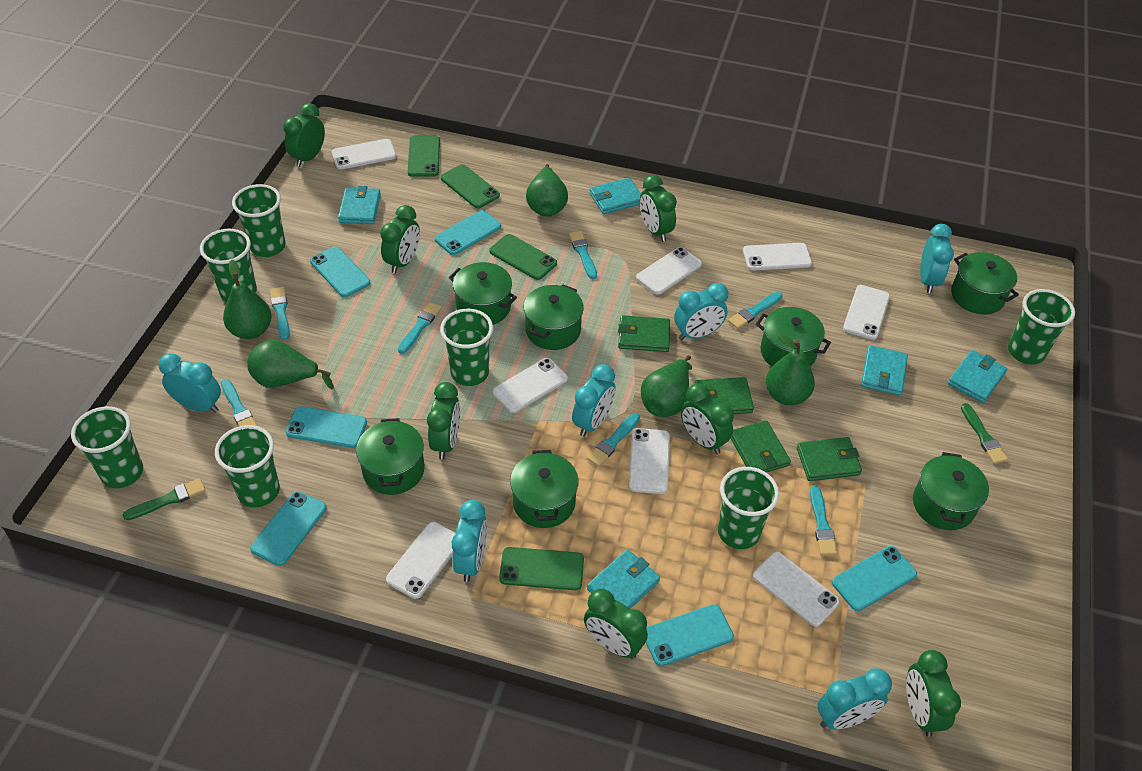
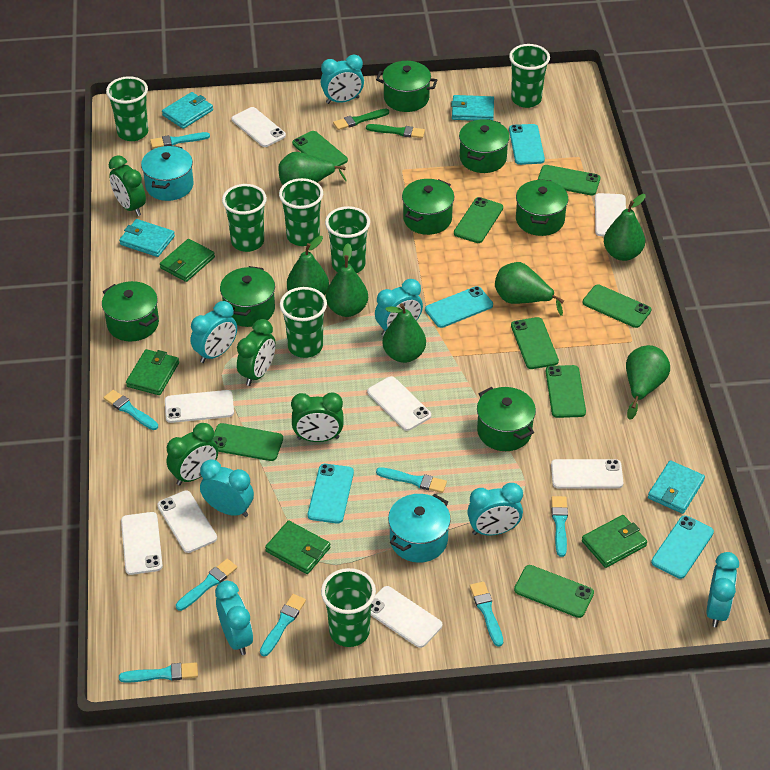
green clock: [283,103,325,167] [380,205,420,274] [427,382,460,460] [584,589,648,659] [640,175,677,242] [681,383,734,454] [906,650,961,737] = 7 -> [109,155,146,216] [167,423,218,486] [237,319,276,386] [291,393,344,442] = 4
green pear: [223,260,272,339] [247,339,334,389] [526,164,568,216] [641,355,692,417] [766,334,815,405] = 5 -> [278,152,346,185] [287,236,329,296] [326,243,368,317] [382,303,426,363] [495,262,564,316] [604,194,646,261] [626,345,670,420] = 7
green phone: [408,135,440,177] [441,164,500,208] [489,234,557,280] [499,547,584,590] = 4 -> [213,423,283,461] [292,131,348,166] [454,197,503,243] [511,317,559,369] [514,565,594,618] [538,165,600,195] [546,365,586,418] [583,285,651,328] = 8
turquoise brush: [221,379,257,426] [270,287,290,340] [398,302,442,354] [569,231,597,279] [587,413,640,467] [728,292,783,329] [810,486,837,555] = 7 -> [104,390,158,430] [119,662,198,683] [150,132,210,148] [176,559,237,611] [260,594,306,656] [376,467,447,493] [470,582,503,647] [551,496,568,557] = 8
turquoise clock: [158,353,221,413] [452,500,487,582] [572,364,616,437] [674,283,728,340] [817,668,892,729] [920,224,954,293] = 6 -> [190,301,237,363] [200,459,254,517] [215,581,253,655] [321,55,364,104] [375,279,423,336] [467,483,523,535] [706,552,739,627] = 7
turquoise phone: [250,491,327,566] [286,406,367,448] [310,246,371,297] [434,210,501,255] [646,604,734,666] [832,546,917,611] = 6 -> [308,464,354,523] [425,286,493,328] [509,124,545,165] [651,515,714,579] = 4
turquoise pot: none = 0 -> [141,146,194,201] [388,494,451,563] = 2
turquoise wallet: [338,186,381,224] [587,549,660,609] [589,178,641,214] [861,345,908,396] [948,350,1007,403] = 5 -> [119,219,175,257] [162,92,213,129] [451,95,494,121] [648,460,705,514] = 4

